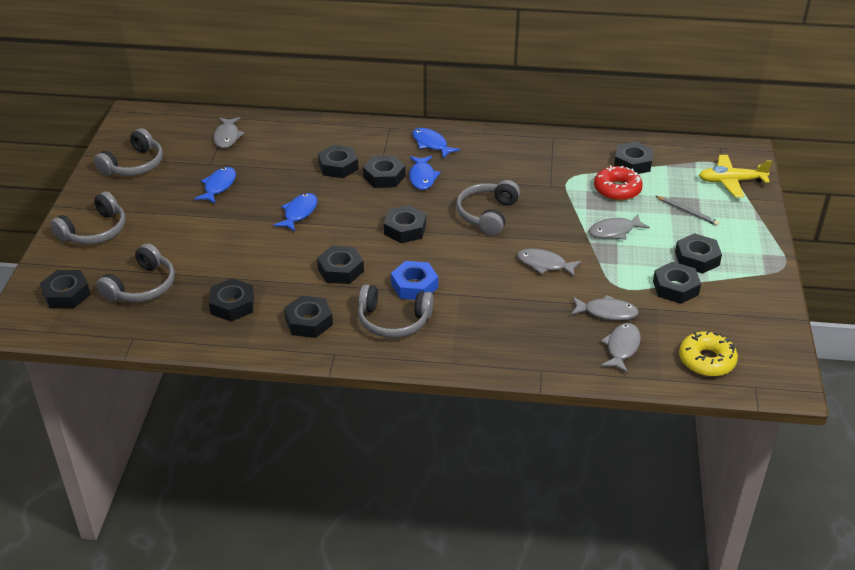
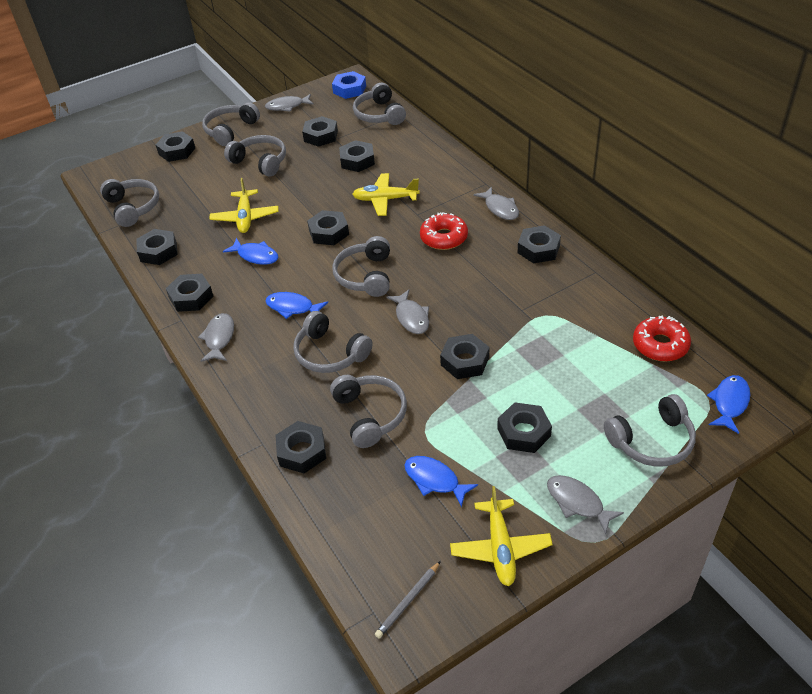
grey headphones: [50,191,125,244] [94,128,163,176] [96,243,175,302] [358,284,434,338] [456,180,520,236] = 5 -> [100,179,159,227] [202,102,260,146] [224,135,286,177] [293,311,373,373] [330,375,407,448] [332,236,390,297] [353,83,406,125] [604,394,696,467] = 8
red donut: [594,165,643,201] = 1 -> [420,212,468,250] [633,316,691,361] = 2
yellow donut: [679,331,738,376] = 1 -> none = 0
yellow plane: [699,155,772,197] = 1 -> [209,178,279,233] [352,173,420,216] [450,486,553,586] = 3

